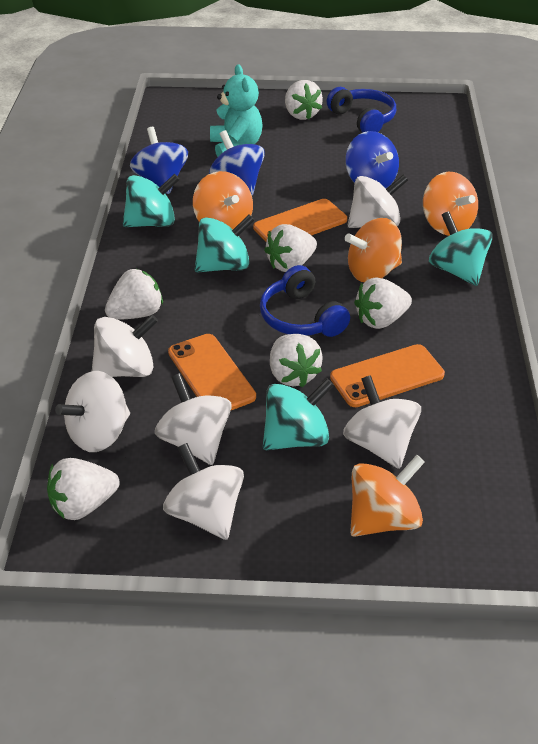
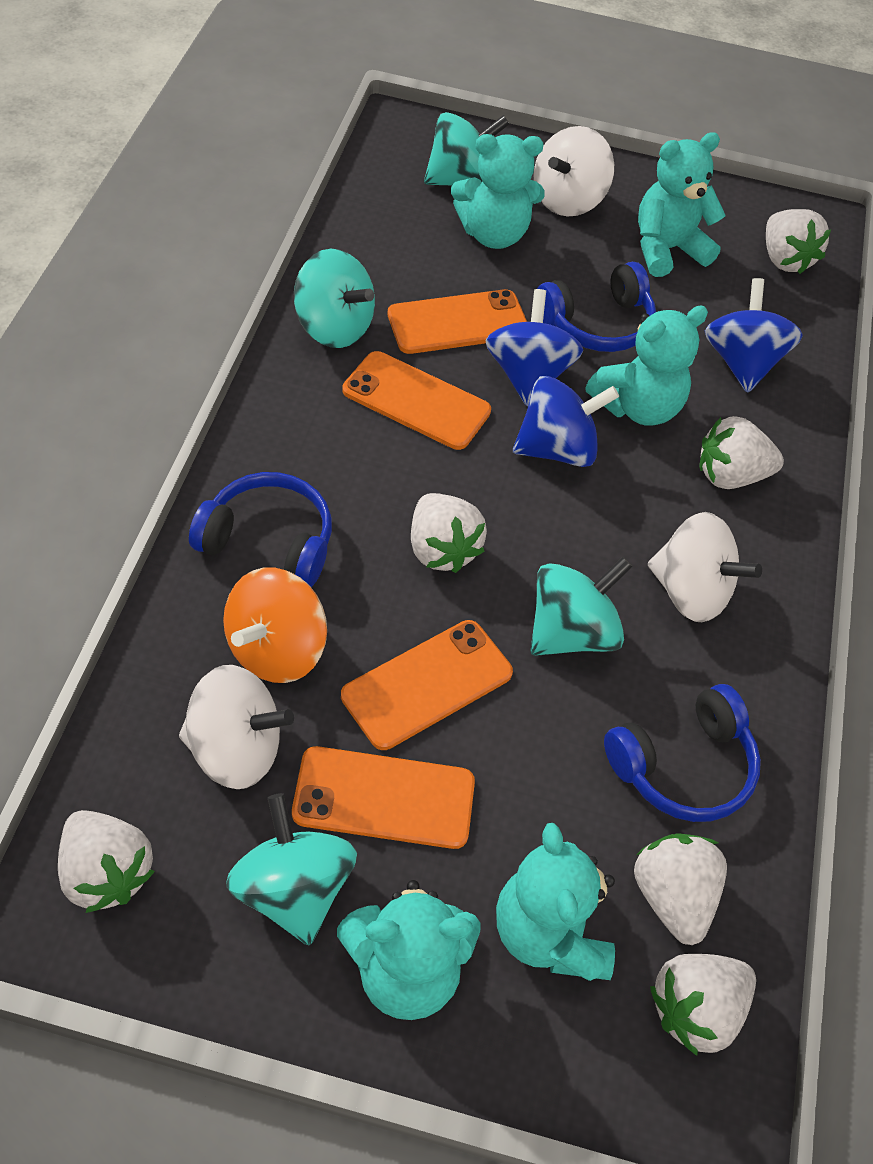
blue headphones: [260,265,350,337] [327,87,396,133] = 2 -> [189,472,332,587] [537,262,656,352] [604,684,761,822] = 3
orange phone: [168,334,256,410] [253,199,347,242] [330,344,445,407] = 3 -> [292,746,475,849] [341,620,513,750] [342,351,491,450] [388,289,527,354] = 4
orange spinning top: [193,171,253,229] [345,218,402,282] [350,455,425,537] [423,171,478,236] = 4 -> [223,567,327,683] = 1
turquoise teddy bear: [210,64,263,157] = 1 -> [337,880,480,1020] [451,134,545,249] [496,823,615,981] [585,306,708,426] [638,132,726,277] = 5
white spinning top: [55,371,130,452] [92,314,158,377] [155,373,232,465] [163,443,244,540] [343,375,421,469] [348,174,408,228] = 6 -> [179,665,294,789] [534,126,614,216] [648,512,762,622] = 3

